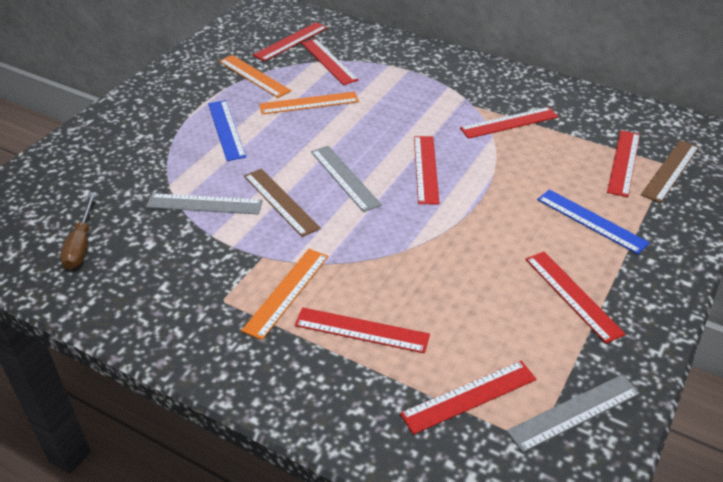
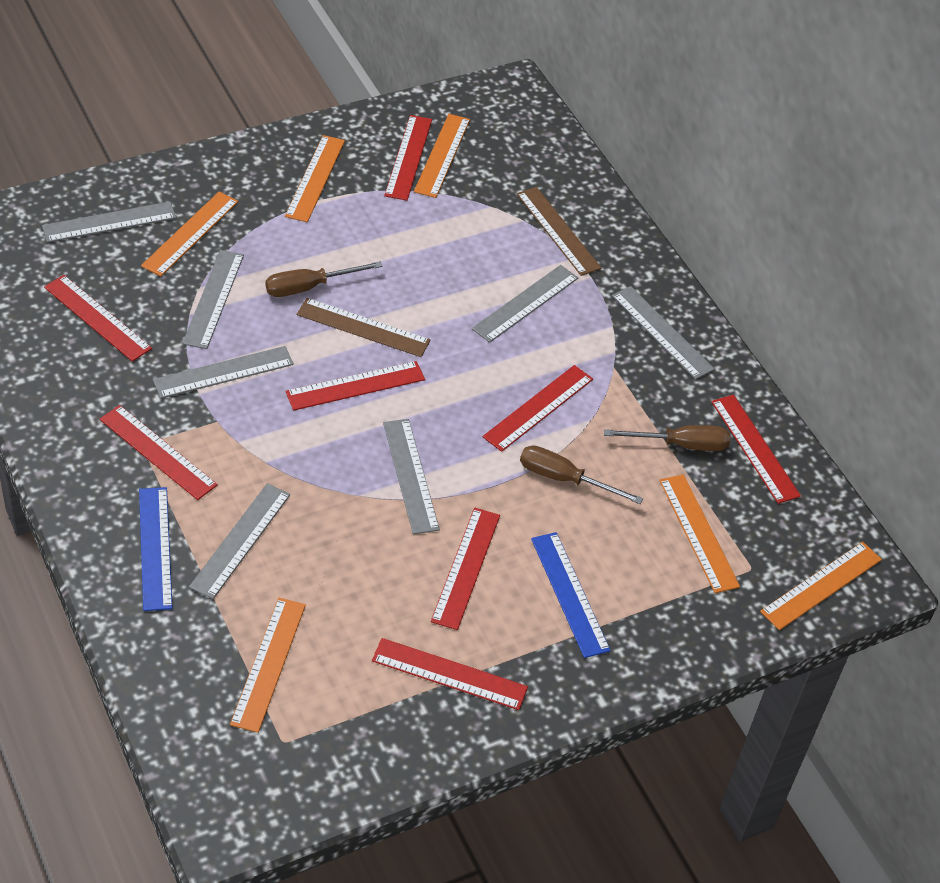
brown screwdriver: [60,192,97,270] = 1 -> [265,261,383,297] [520,445,643,504] [604,425,730,451] = 3
grey ruler: [146,193,263,214] [311,146,382,212] [506,375,640,452] = 3 -> [42,201,176,243] [153,346,294,399] [182,250,244,349] [189,483,290,599] [383,419,440,534] [472,265,578,343] [612,286,715,380] = 7
orange ruler: [219,55,291,98] [241,249,328,340] [259,91,359,115] = 3 -> [141,192,238,276] [230,598,306,733] [285,135,345,222] [414,114,470,198] [659,474,740,593] [760,542,882,630] = 6

